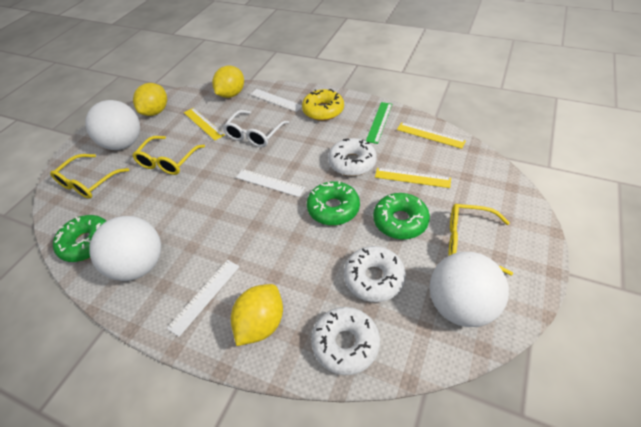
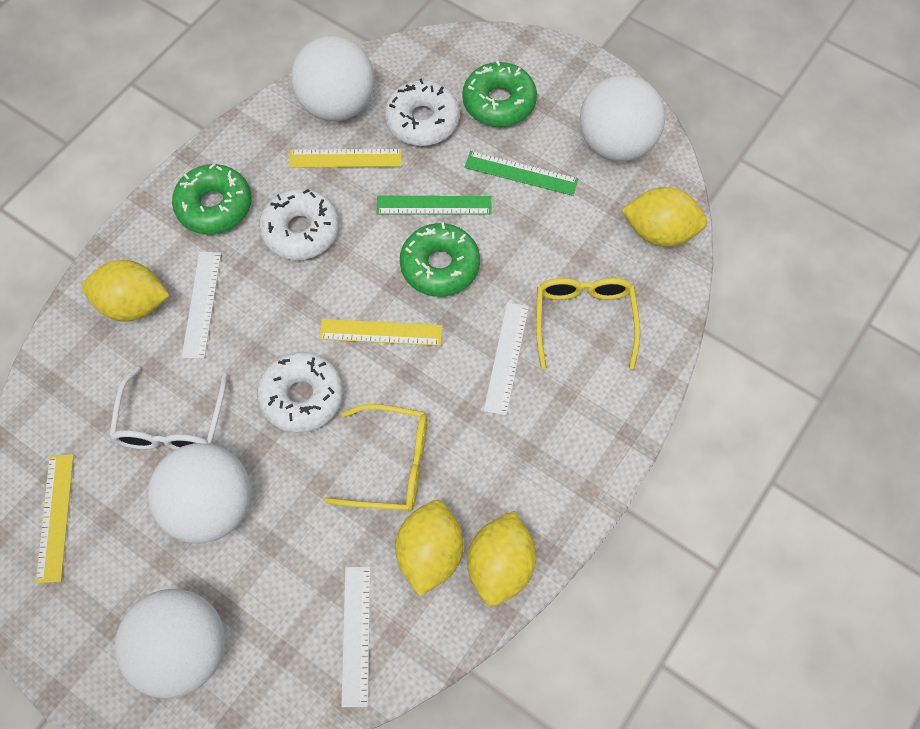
green ruler: [366,102,392,144] = 1 -> [376,196,492,215] [464,151,578,196] = 2
white ball: [85,100,140,150] [89,216,161,281] [429,252,509,327] = 3 -> [115,589,225,698] [148,443,251,544] [291,36,375,122] [580,75,665,161] = 4
yellow donut: [302,89,344,121] = 1 -> none = 0
yellow glasses: [50,154,129,199] [132,136,205,175] [448,204,513,276] = 3 -> [324,404,427,512] [536,278,640,369] = 2
yellow lemon: [133,83,167,116] [212,66,244,98] [231,284,283,346] = 3 -> [82,260,170,321] [395,500,464,596] [467,511,536,606] [622,187,707,247] = 4

